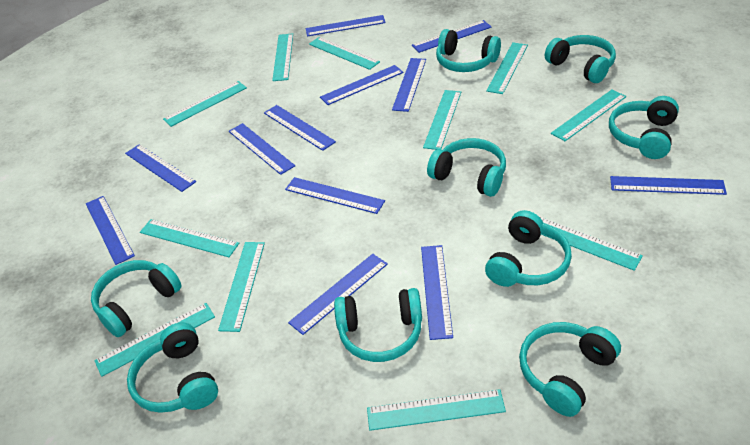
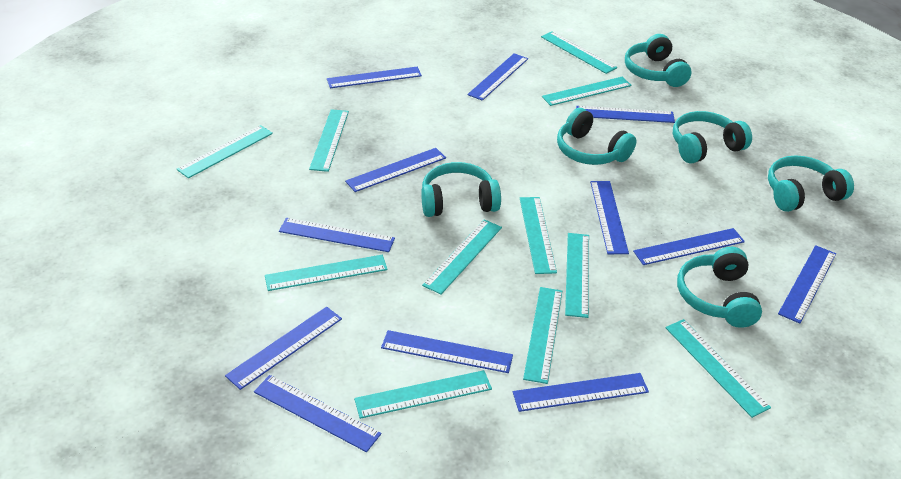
turquoise headphones: [91,260,182,337] [127,322,218,413] [334,288,422,362] [427,138,506,197] [436,29,501,72] [485,210,572,287] [519,322,621,417] [545,35,616,83] [609,96,679,159] = 9 -> [421,162,501,217] [557,108,636,165] [625,34,691,87] [673,111,752,164] [677,247,762,328] [768,155,854,212] = 6

